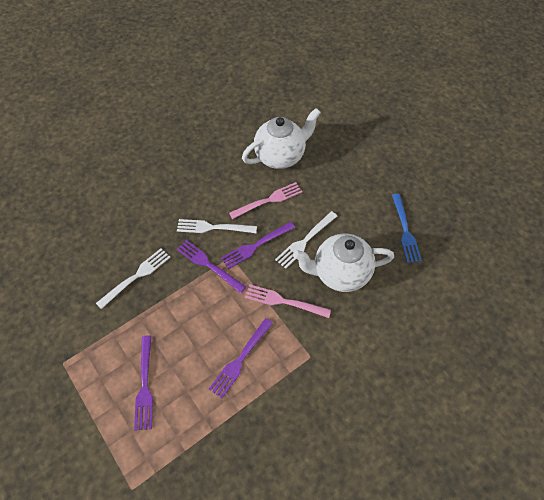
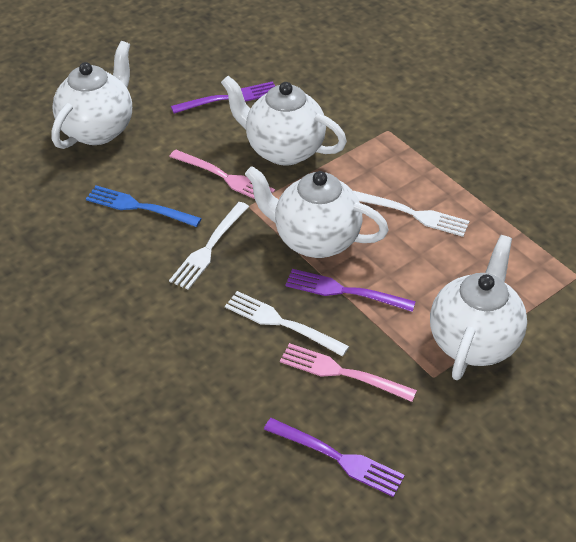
purple fork: [134,336,153,431] [176,240,246,293] [209,318,273,399] [221,222,295,269] = 4 -> [171,81,275,114] [264,418,405,497] [285,269,416,312] = 3
white teapot: [242,108,321,169] [293,234,394,292] = 2 -> [51,41,132,149] [221,76,347,166] [245,166,389,258] [430,235,527,380] = 4

